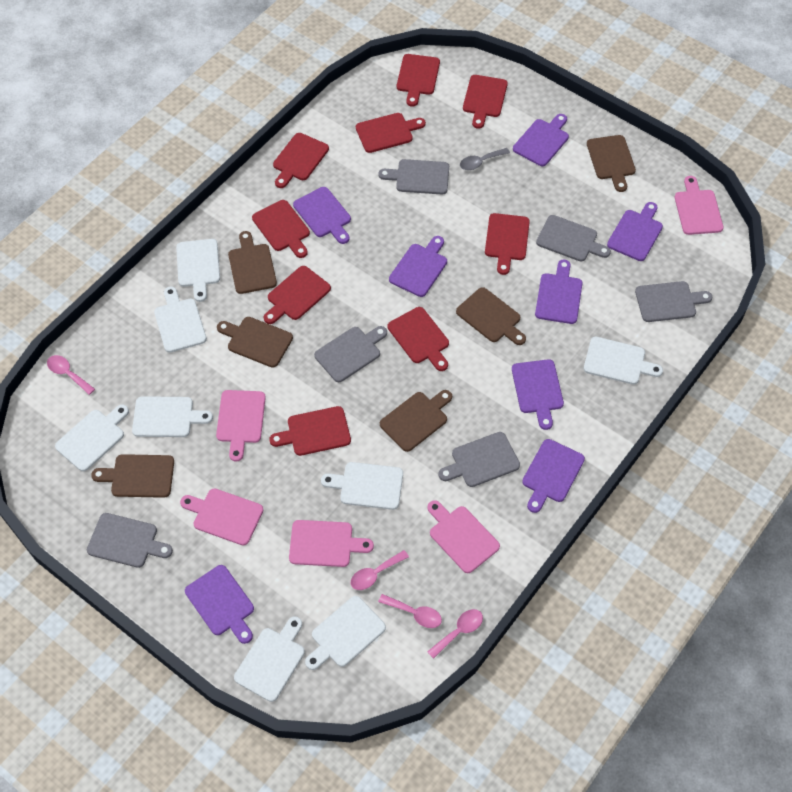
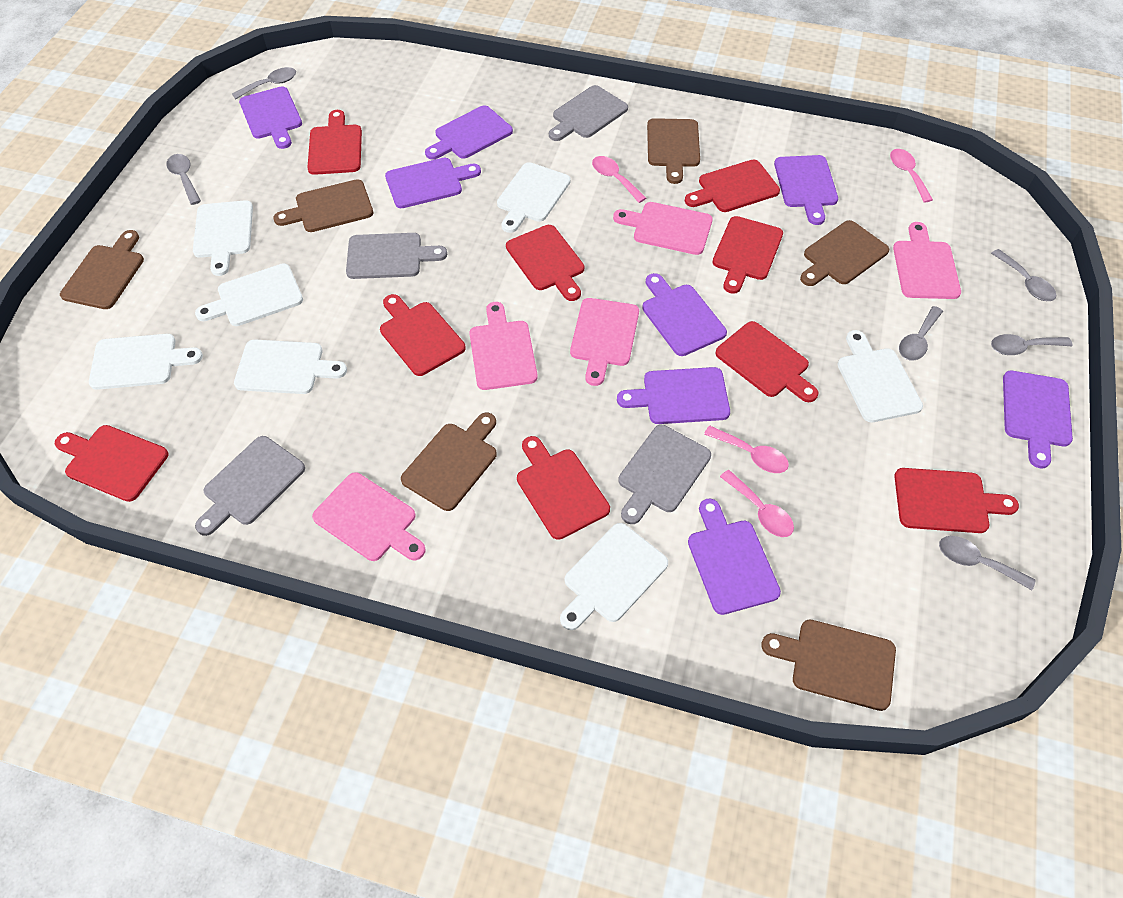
grey cutting board: [87,513,173,568] [314,326,387,382] [378,159,449,194] [438,432,520,487] [536,215,611,261] [635,281,712,322] = 6 -> [195,436,305,536] [346,233,447,279] [549,85,628,141] [618,425,711,524] = 4
grey spoon: [460,148,510,170] = 1 -> [166,154,201,205] [232,67,296,99] [899,306,943,360] [939,536,1036,590] [991,249,1056,301] [991,334,1073,355] = 6
white cutting board: [55,405,129,471] [132,396,213,437] [154,286,207,353] [176,239,220,302] [234,616,305,702] [305,596,386,670] [321,462,403,510] [584,337,663,385] = 8 -> [89,334,203,390] [193,200,253,276] [195,263,303,326] [234,340,347,394] [497,162,571,233] [560,523,668,630] [838,330,923,423] = 7

